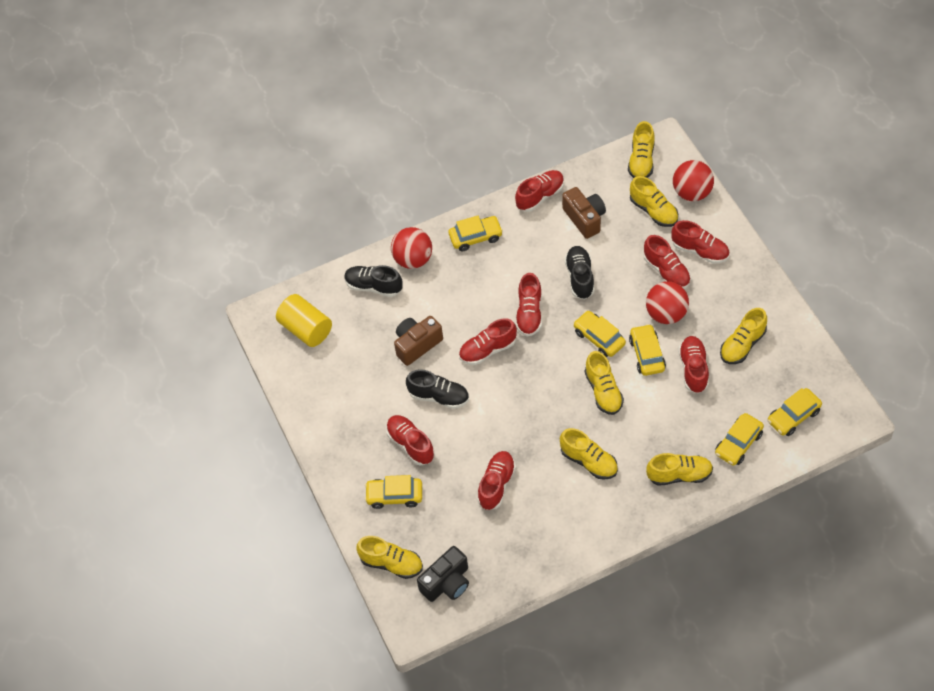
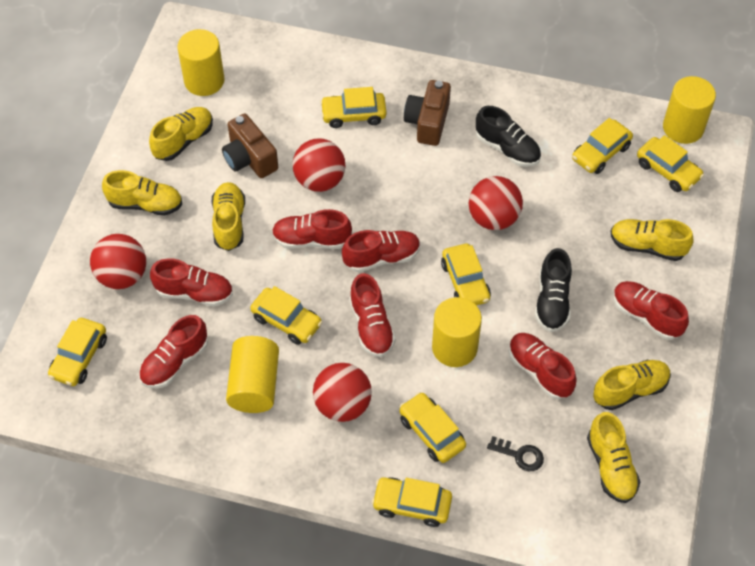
black camera: [417,546,469,602] = 1 -> none = 0
black key: none = 0 -> [487,436,544,471] = 1
black shoe: [344,265,403,297] [406,369,469,409] [564,246,595,299] = 3 -> [476,106,541,167] [535,248,572,332] = 2
red ball: [391,227,432,269] [646,281,689,324] [673,160,714,201] = 3 -> [90,234,146,289] [292,139,345,192] [313,363,372,422] [469,176,523,230] = 4
red shoe: [386,415,434,466] [459,318,517,365] [477,451,516,510] [515,170,564,212] [515,273,542,337] [644,235,691,289] [671,220,730,264] [678,336,709,393] = 8 -> [139,315,208,388] [150,258,233,306] [272,209,352,249] [342,230,420,272] [349,273,396,357] [509,333,577,399] [613,281,689,340] = 7
yellow car: [365,475,422,509] [449,216,503,252] [573,311,626,357] [629,324,666,376] [715,413,764,466] [768,388,822,436] = 6 -> [48,318,107,386] [250,286,322,345] [320,87,387,128] [372,477,452,527] [399,392,466,463] [441,244,491,306] [572,118,633,174] [637,135,704,192] = 8
yellow cylinder: [276,294,332,347] = 1 -> [178,29,225,96] [226,336,279,413] [432,297,482,367] [663,76,716,144] = 4
yellow shoe: [356,536,423,579] [560,428,618,480] [585,351,624,415] [628,121,655,178] [630,176,678,227] [646,453,713,486] [720,308,767,364] = 7 -> [102,170,182,216] [149,107,213,161] [212,182,245,251] [587,412,640,503] [593,360,671,410] [610,219,694,261] = 6

